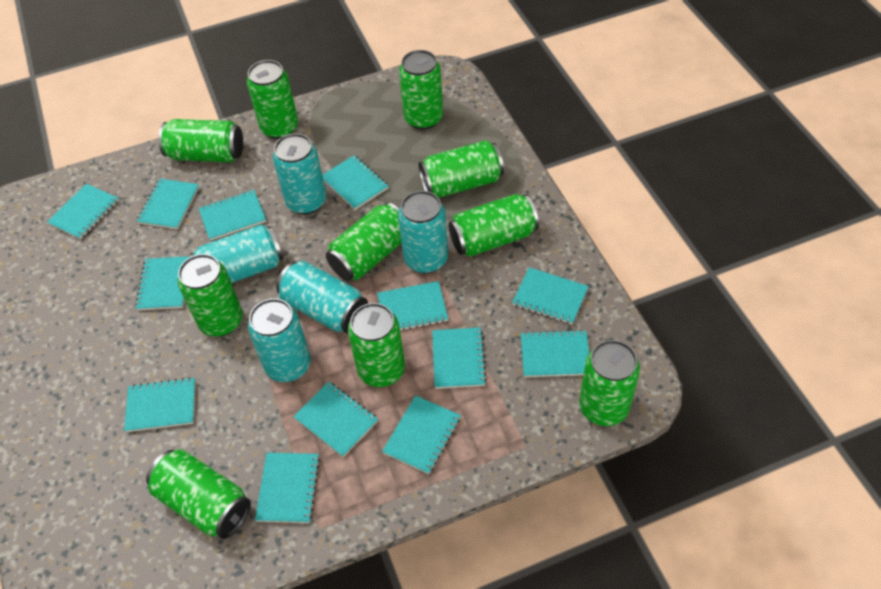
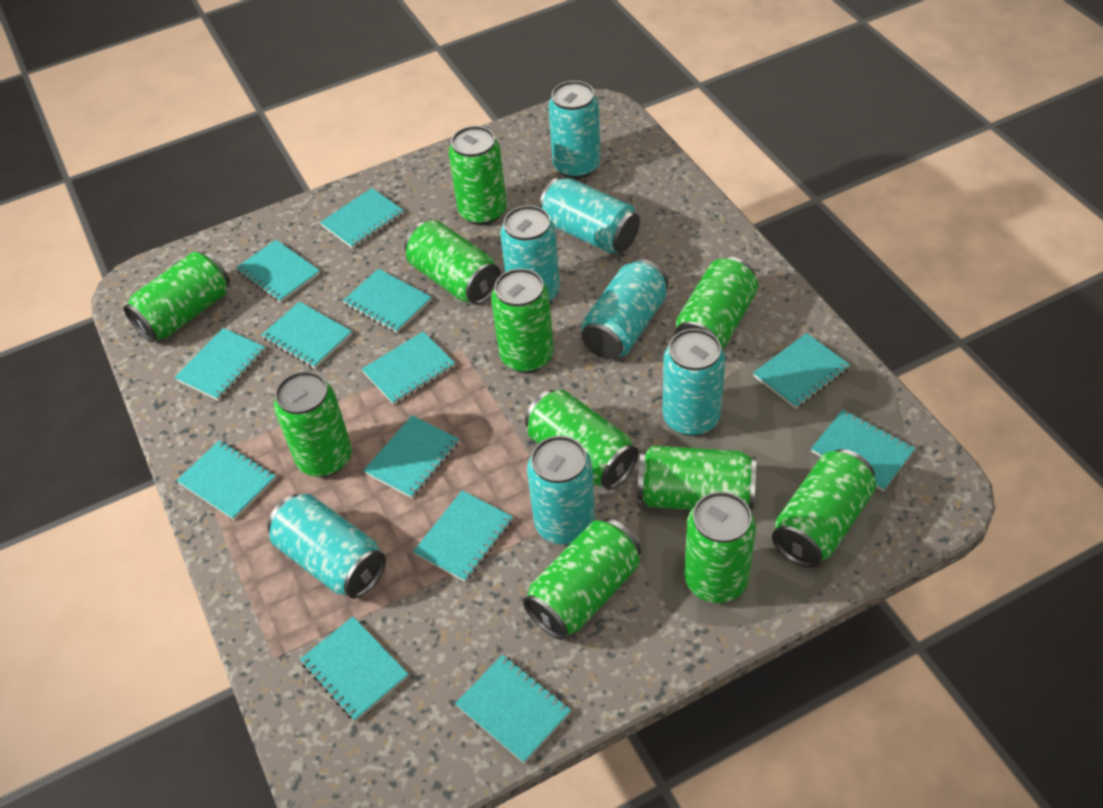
green can: [146,449,251,539] [159,119,243,162] [178,254,243,337] [247,60,298,139] [326,203,402,281] [348,303,405,387] [399,50,443,129] [418,140,504,198] [449,194,539,257] [579,340,640,426] = 10 -> [123,251,230,343] [274,371,352,477] [404,220,501,304] [449,126,507,225] [491,268,554,373] [523,518,641,640] [525,389,638,490] [638,445,756,510] [674,257,758,349] [684,492,756,603] [772,449,876,568] = 11
turquoise can: [190,224,283,283] [248,298,311,382] [273,133,326,214] [276,261,368,334] [398,191,448,273] = 5 -> [267,494,386,599] [500,205,560,301] [527,436,595,545] [539,178,640,254] [548,81,601,179] [581,259,668,359] [663,329,726,436] = 7

